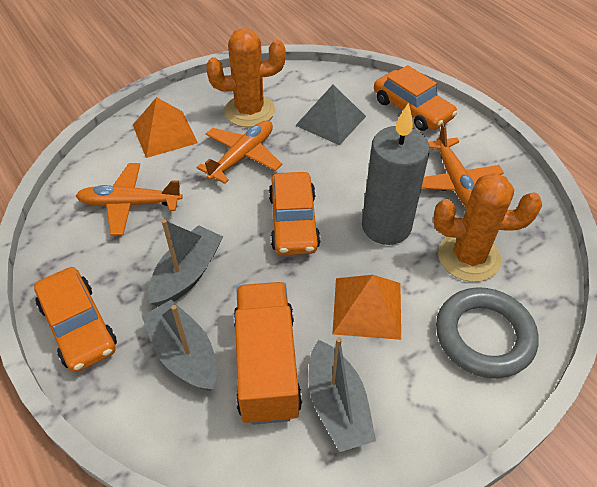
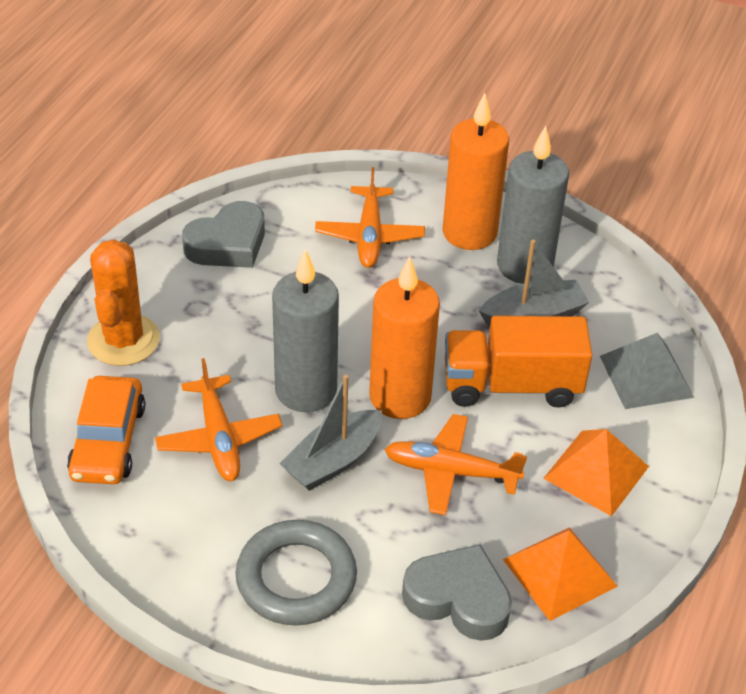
grey boat: [142,300,217,391] [148,219,223,307] [308,337,376,452] = 3 -> [280,375,382,491] [479,240,589,326] = 2
grey candle: [362,102,430,245] = 1 -> [272,249,339,412] [497,126,569,284] = 2
grey heart: none = 0 -> [182,201,265,268] [402,544,512,641] = 2
orange cactus: [206,28,286,127] [433,173,542,282] = 2 -> [87,239,160,366] = 1
orange candle: none = 0 -> [369,256,440,419] [443,93,509,250] = 2
orange car: [34,267,117,372] [269,172,321,255] [374,65,457,131] = 3 -> [67,376,145,484] = 1

